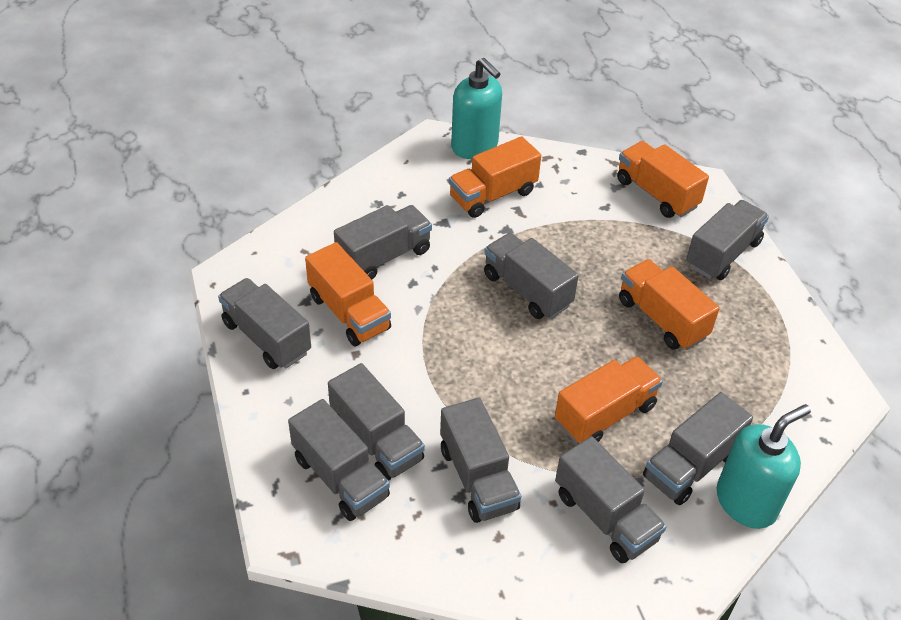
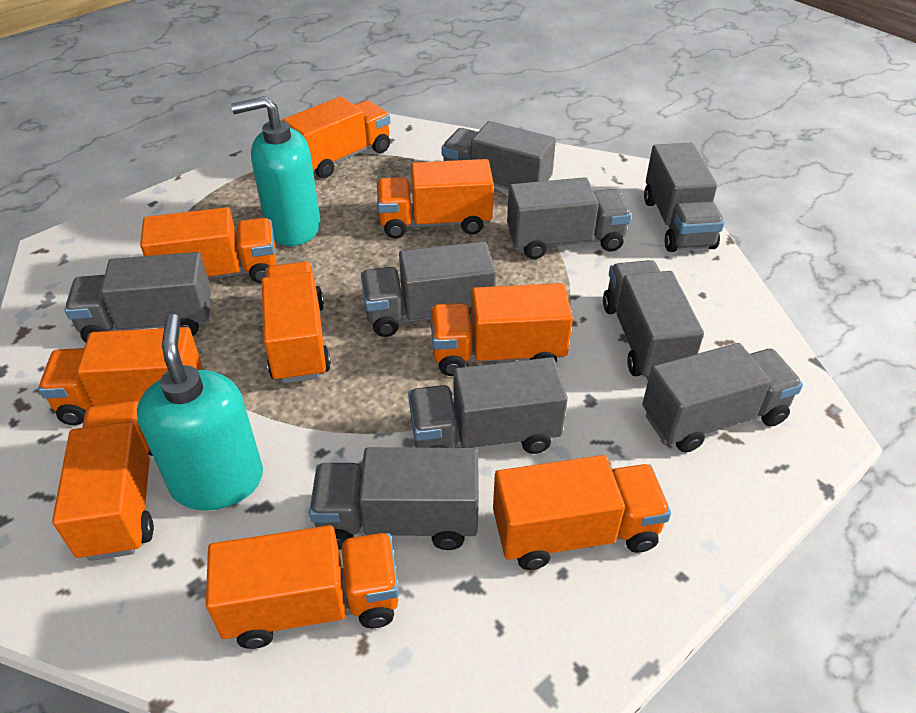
orange truck: [305,242,391,346] [449,136,541,218] [555,356,663,444] [617,141,709,218] [619,259,720,350] = 5 -> [38,327,202,425] [52,401,154,561] [140,207,277,283] [206,525,399,649] [261,262,331,383] [282,96,390,178] [377,159,494,239] [430,283,573,376] [493,455,671,570] = 9

